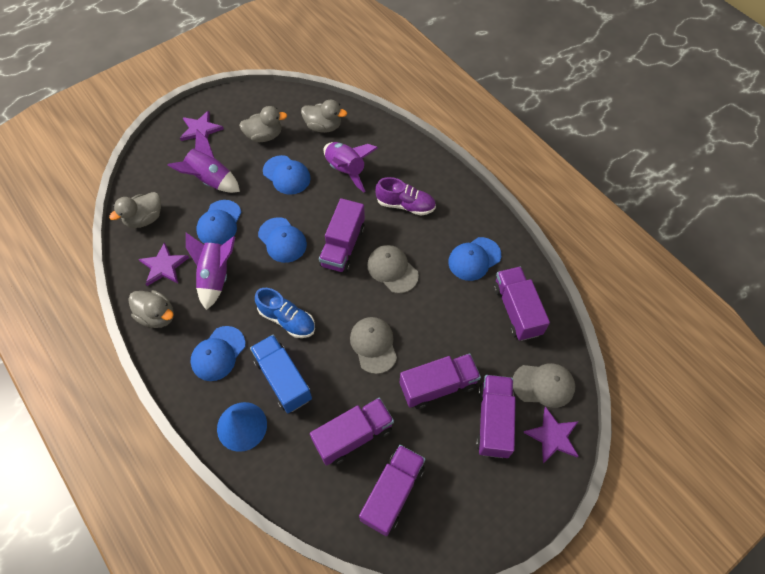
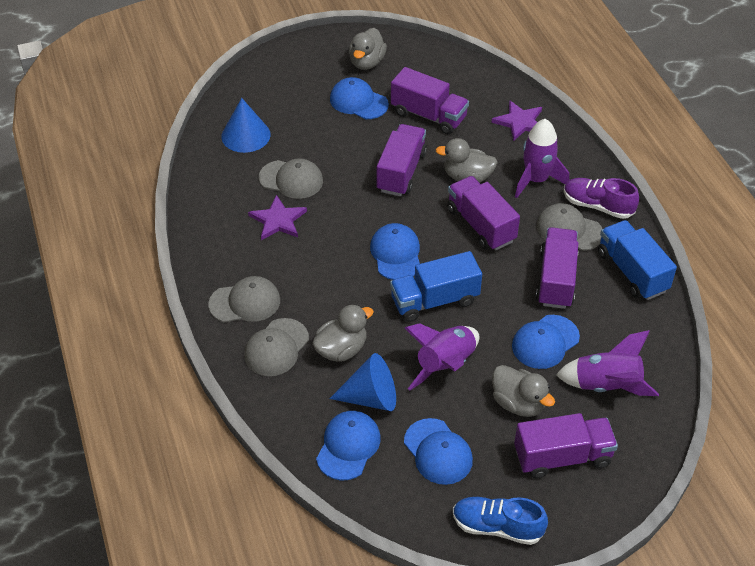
blue cone: [217,402,267,452] = 1 -> [221,98,271,153] [329,353,396,411] = 2
blue truck: [250,334,312,413] = 1 -> [390,251,482,322] [598,220,677,300] = 2
grey cap: [350,317,397,374] [367,245,419,293] [513,363,575,408] = 3 -> [208,276,280,323] [244,318,309,376] [259,158,323,199] [536,203,602,251] = 4
purple star: [139,242,189,286] [180,111,224,141] [523,407,579,463] = 3 -> [248,195,307,240] [492,101,542,141] = 2
purple truck: [310,398,394,466] [319,198,365,273] [359,445,425,536] [400,353,481,409] [476,375,516,458] [493,266,550,341] = 6 -> [377,124,427,196] [391,67,469,134] [447,176,520,251] [514,413,618,478] [536,227,579,309] = 5

